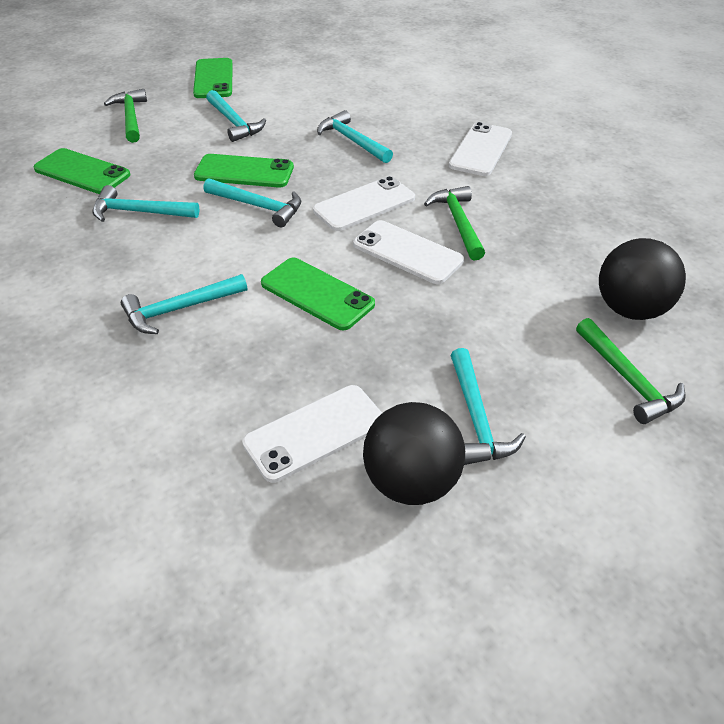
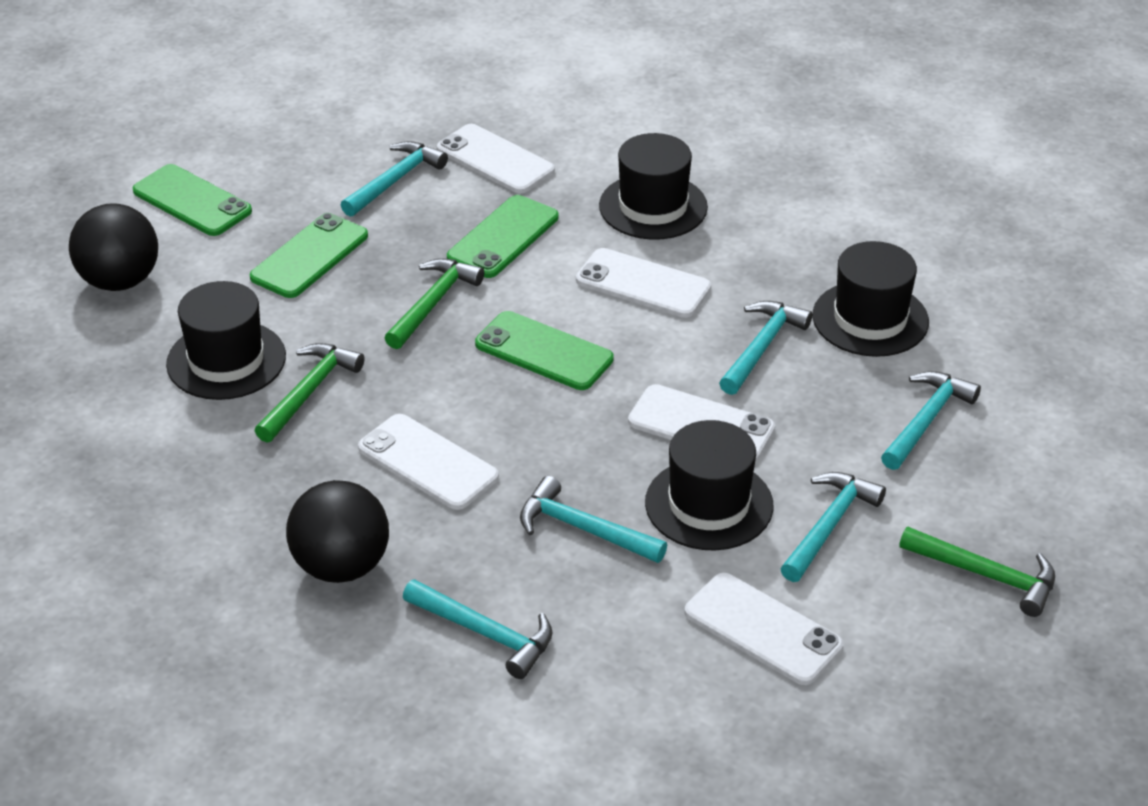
black hat: none = 0 -> [166,281,286,400] [599,133,708,240] [645,420,774,551] [812,241,929,357] = 4
white phone: [242,385,382,483] [313,176,415,231] [353,220,464,284] [449,122,512,176] = 4 -> [358,414,499,510] [437,124,555,193] [576,248,711,318] [628,384,775,462] [684,573,843,685] = 5

